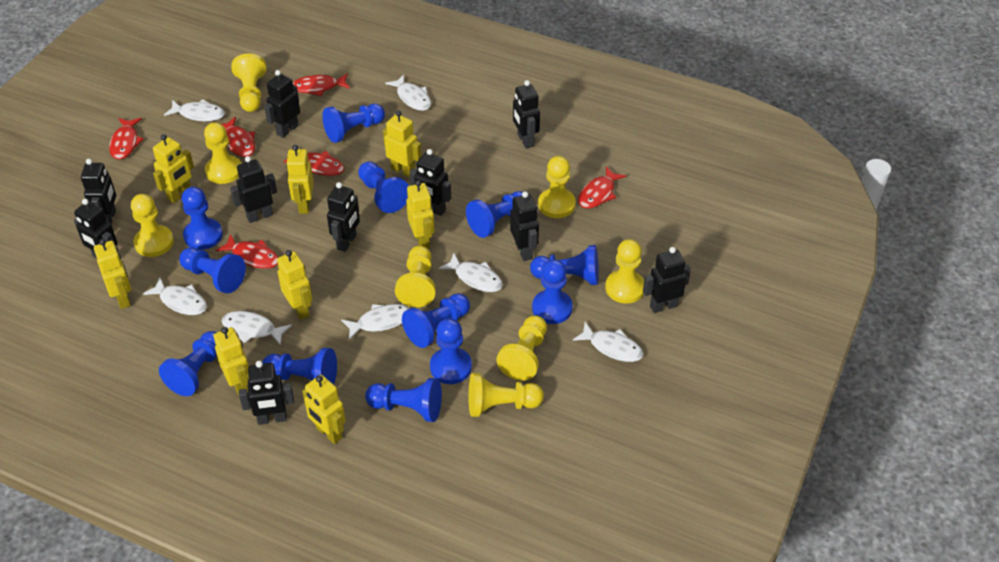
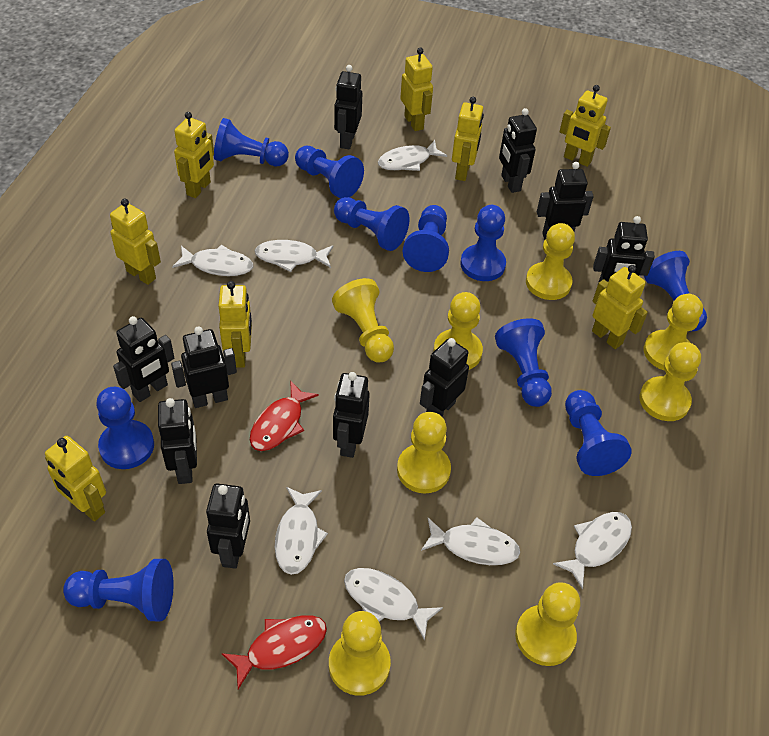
blue pawn: [159,331,217,396] [179,248,246,294] [182,187,223,250] [262,348,337,385] [322,104,385,143] [358,161,409,213] [365,378,442,422] [402,293,470,348] [430,318,472,384] [466,191,523,238] [530,245,599,285] [532,259,573,324] = 12 -> [63,559,174,621] [96,387,154,469] [214,118,289,166] [295,146,364,198] [334,197,410,251] [403,205,449,272] [460,205,506,281] [495,318,552,407] [565,390,632,476] [644,251,707,331] = 10
red fish: [109,118,144,160] [216,234,278,269] [222,117,255,157] [283,151,345,176] [293,73,350,96] [578,166,626,209] = 6 -> [221,615,327,689] [250,381,319,451] = 2

